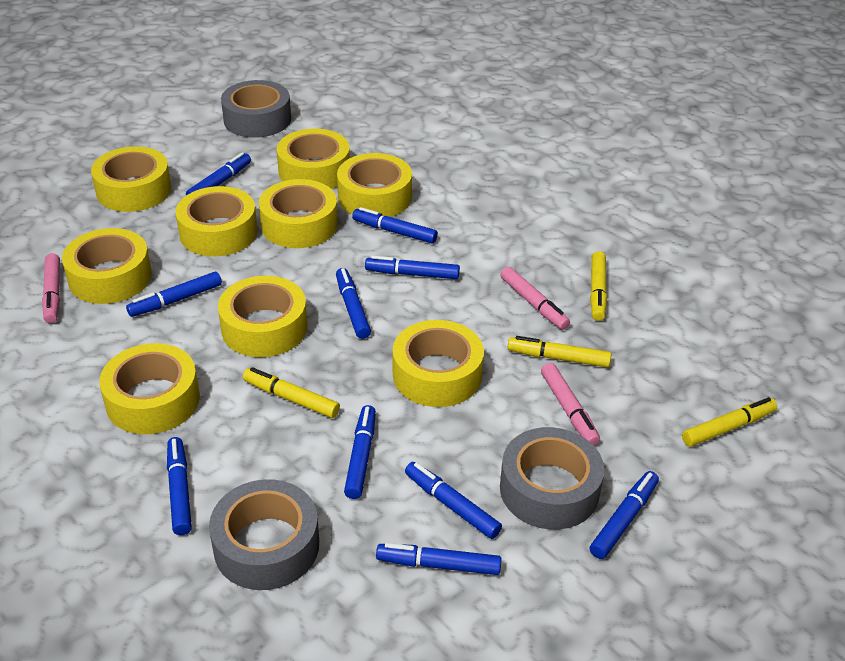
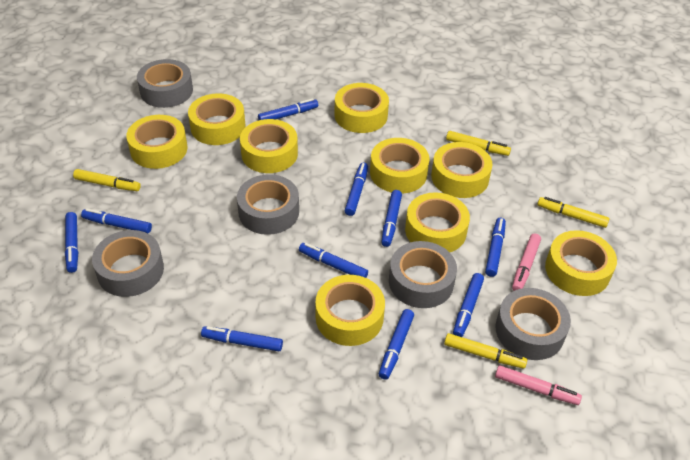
grey tape: [209,479,319,590] [221,80,291,138] [500,427,604,530] = 3 -> [92,230,164,297] [137,59,193,108] [237,174,299,235] [389,241,457,308] [495,288,571,360] = 5
pink marker: [42,253,60,323] [501,267,570,330] [541,363,600,445] = 3 -> [495,365,582,405] [512,233,541,291] = 2

